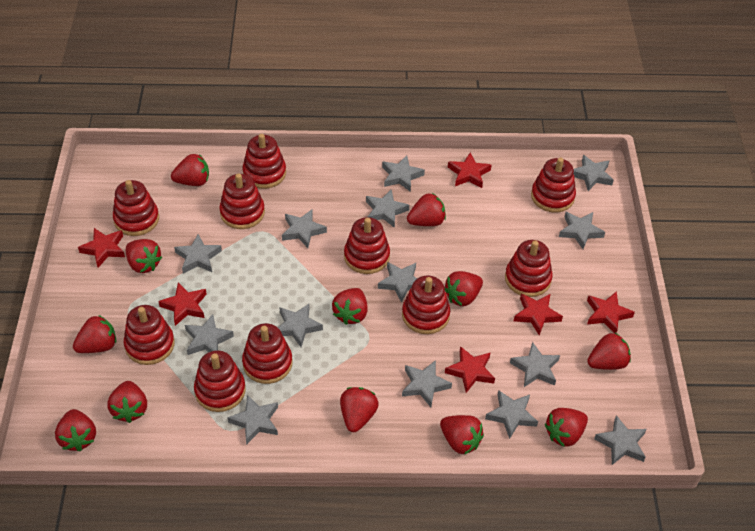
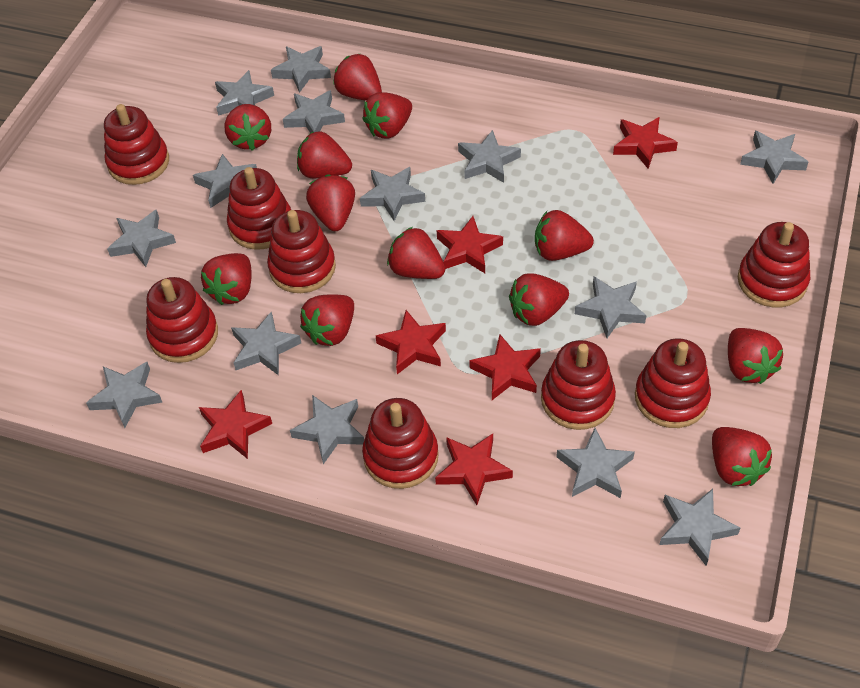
red stacking toy: [113,180,159,236] [124,305,175,365] [194,350,246,412] [219,173,265,229] [242,134,286,189] [242,323,292,384] [344,217,390,274] [402,276,450,334] [505,240,553,297] [531,157,576,213] = 10 -> [104,104,169,185] [146,277,218,363] [227,167,291,250] [267,210,336,293] [362,398,439,489] [541,340,616,430] [635,338,711,428] [738,222,810,308] = 8

